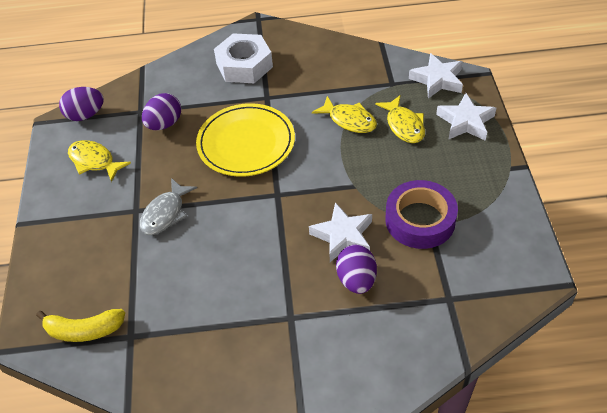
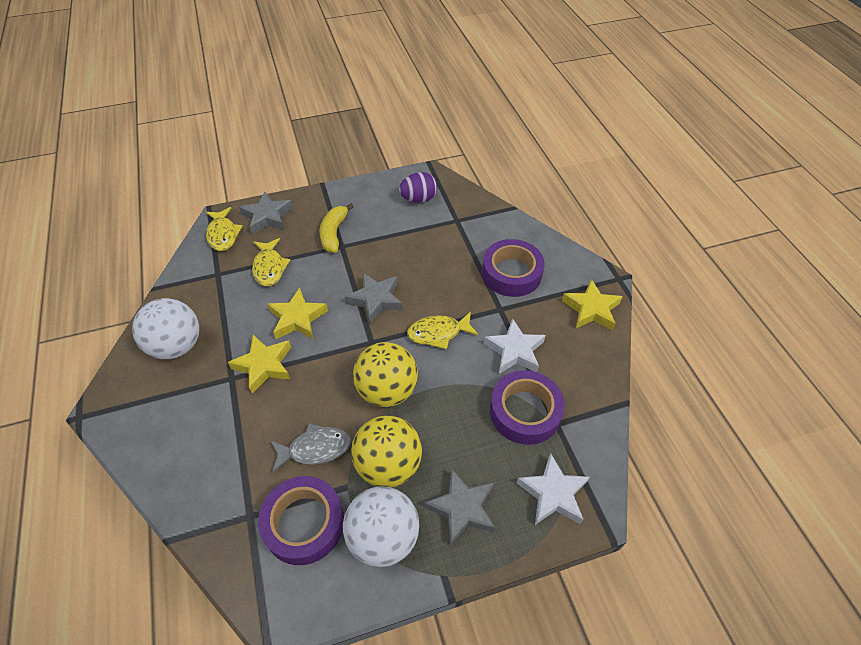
grey star: none = 0 -> [239,192,293,234] [345,273,403,323] [424,468,495,545] = 3
purple egg: [59,87,104,121] [142,93,181,130] [336,245,377,294] = 3 -> [399,172,438,203] = 1
purple tape: [386,180,458,249] = 1 -> [258,476,344,565] [482,239,545,297] [490,370,565,445] = 3
white ball: none = 0 -> [132,298,199,359] [343,486,419,567] = 2
white nut: [214,33,273,83] = 1 -> none = 0
white star: [309,202,372,262] [409,53,463,99] [436,93,496,141] = 3 -> [484,318,546,374] [517,453,590,525] = 2
yellow ball: none = 0 -> [351,416,422,487] [353,342,418,407] = 2
yellow plate: [196,103,295,177] = 1 -> none = 0
yellow star: none = 0 -> [228,335,291,394] [268,288,328,339] [562,279,623,331] = 3

